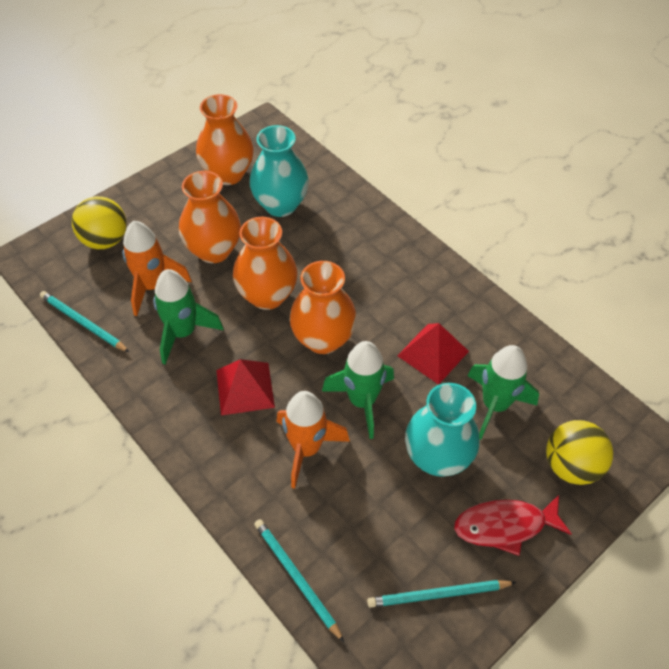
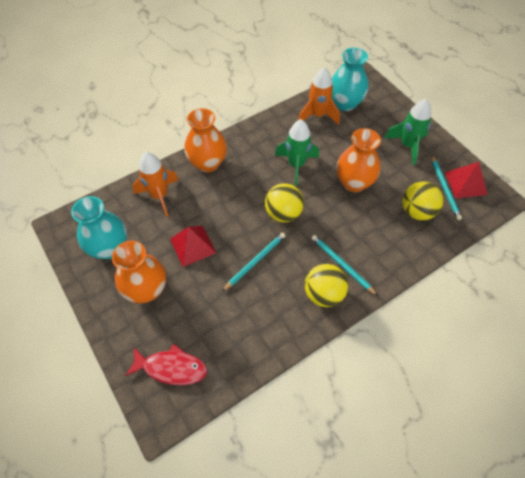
green rocket: [153,269,223,364] [322,341,394,439] [468,345,539,440] = 3 -> [275,119,319,186] [385,99,431,165] = 2
orange vase: [179,171,241,263] [196,94,254,185] [233,217,298,310] [289,261,357,354] = 4 -> [112,241,166,303] [184,108,227,172] [336,128,381,192] = 3
yellow ball: [72,196,127,249] [546,420,613,485] = 2 -> [265,183,304,222] [305,264,348,307] [402,182,443,220] = 3

